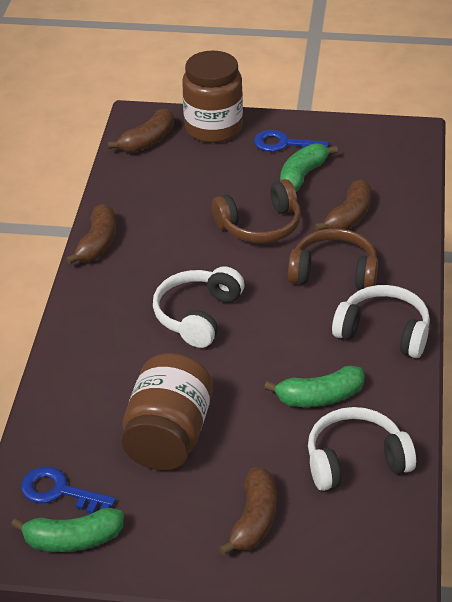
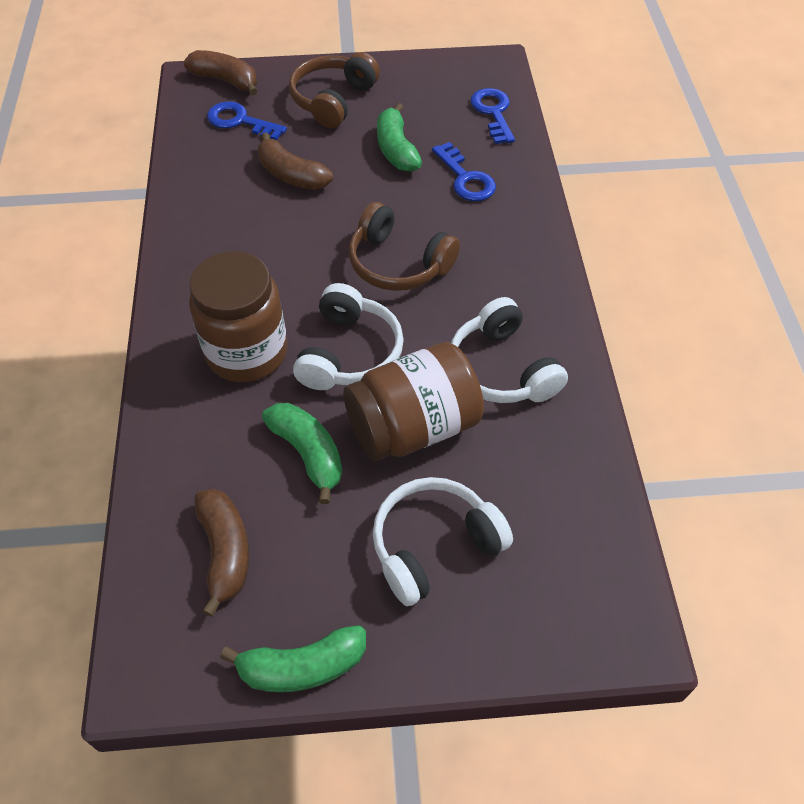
blue key: [21,467,116,514] [254,130,329,152] = 2 -> [207,101,287,140] [432,142,496,201] [471,88,515,144] = 3
brown banana: [66,204,116,265] [108,108,174,153] [219,467,277,556] [314,179,371,231] = 4 -> [184,50,257,95] [195,489,249,617] [258,133,333,190] = 3

